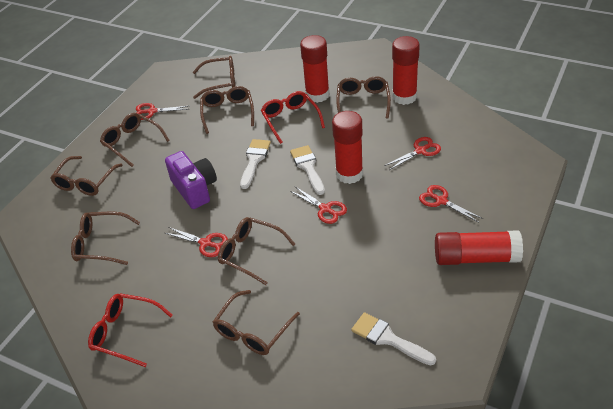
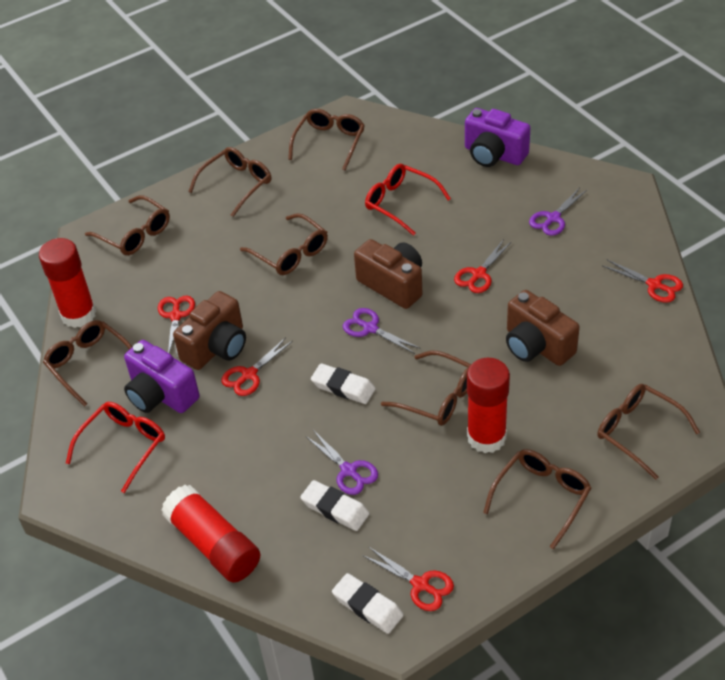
brown camera: none = 0 -> [173,291,246,370] [354,239,422,309] [506,290,580,366] = 3
purple camera: [165,151,217,209] = 1 -> [124,340,200,413] [465,108,530,167] = 2
purple scissors: none = 0 -> [305,430,378,495] [343,308,419,354] [529,187,587,236] = 3
red glue stick: [300,35,330,103] [332,111,363,184] [392,36,420,105] [435,230,523,265] = 4 -> [39,238,96,328] [161,485,261,583] [467,358,510,453] = 3
white brush: [240,139,271,189] [290,145,325,195] [351,312,436,365] = 3 -> none = 0
white eraser: none = 0 -> [301,480,370,531] [311,363,376,404] [332,573,404,634] = 3

